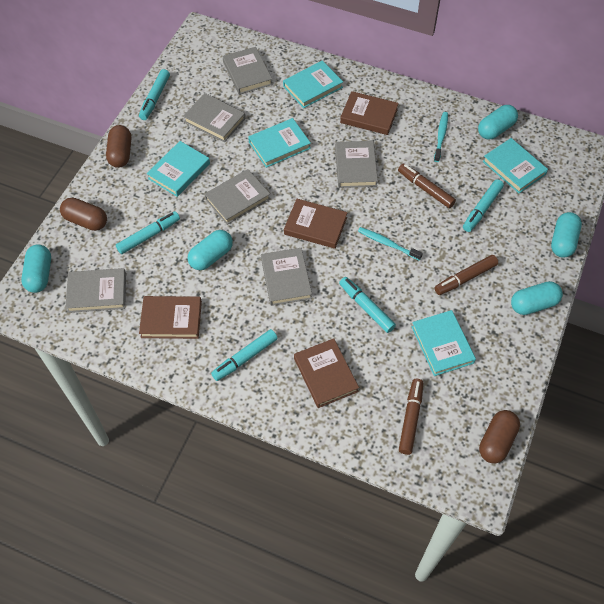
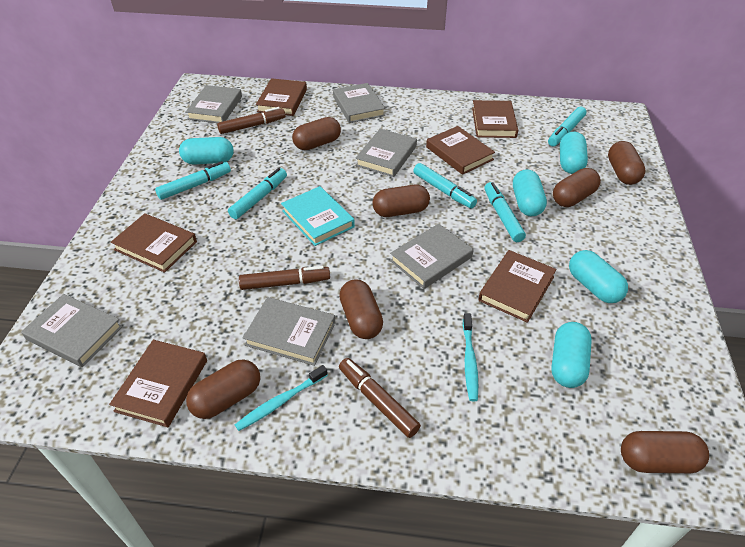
brown book: [139,296,202,339] [284,199,348,249] [294,338,359,408] [340,91,399,135] = 4 -> [109,340,207,427] [111,213,197,273] [256,78,307,116] [426,126,495,175] [472,100,518,138] [478,250,556,323] = 6
brown capsule: [60,198,107,231] [106,125,131,168] [479,410,520,464] = 3 -> [186,360,260,419] [292,117,341,150] [339,279,383,339] [372,185,430,217] [553,168,601,207] [608,141,646,185] [621,431,709,473] = 7
turquoise book: [147,141,210,197] [248,118,311,168] [283,61,343,108] [411,310,476,376] [482,138,548,193] = 5 -> [281,186,355,246] = 1

